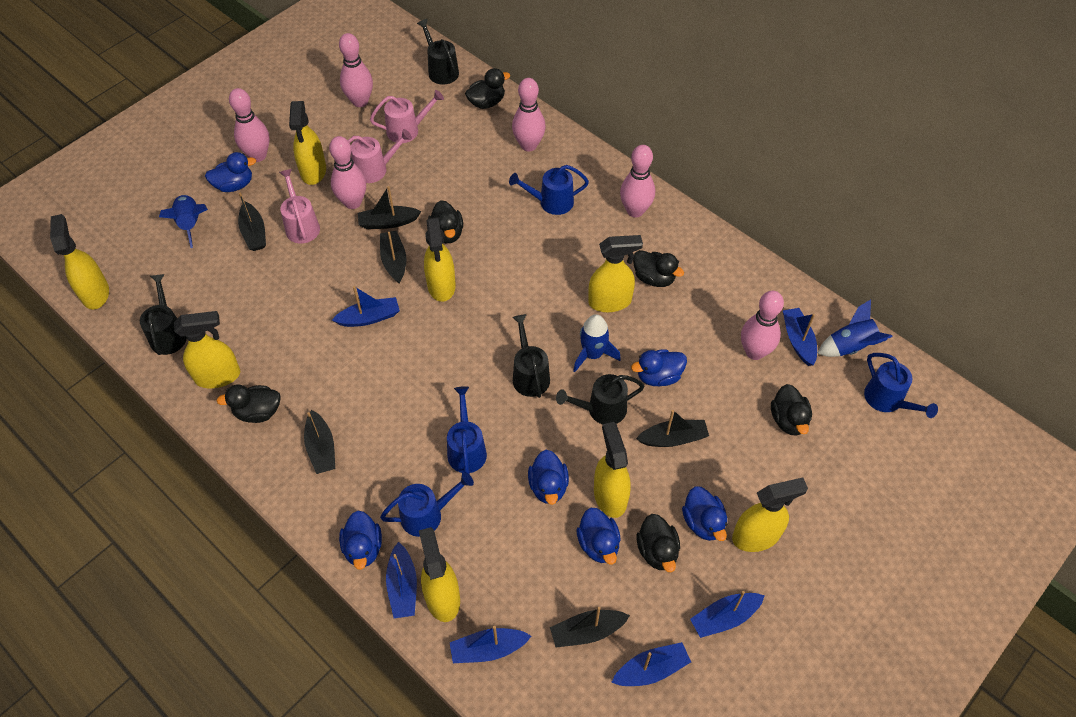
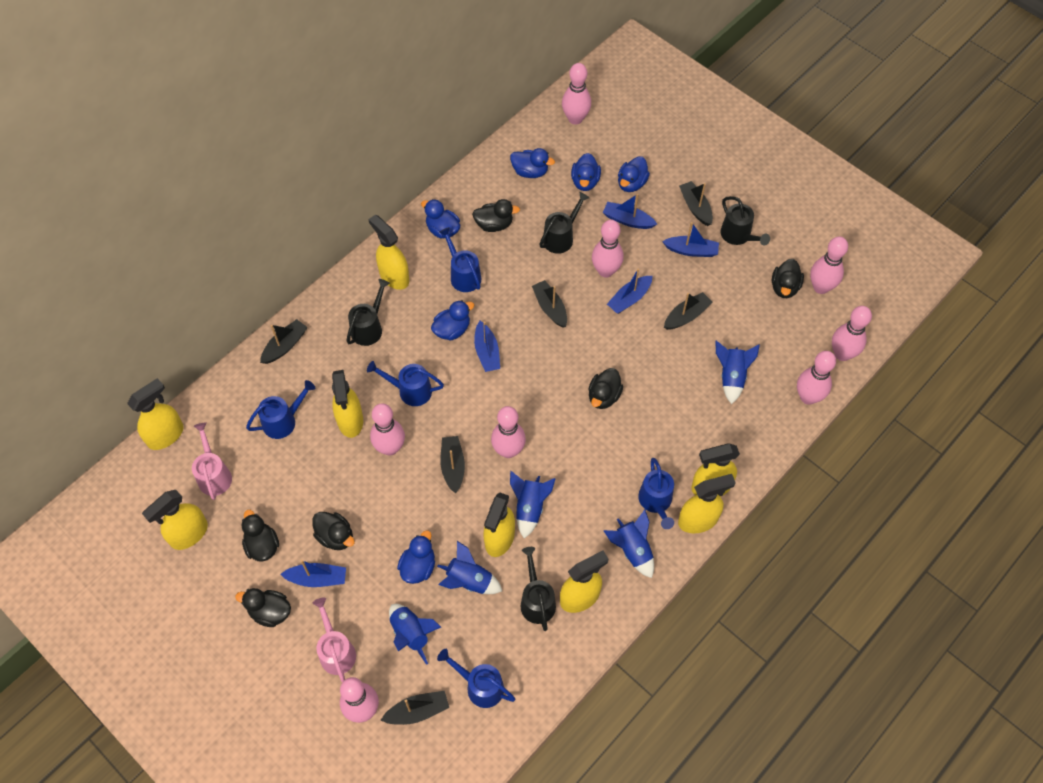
blue boat: [332,286,400,327] [386,542,417,618] [450,626,531,663] [611,642,691,686] [690,591,765,638] [783,308,817,366] = 6 -> [280,560,346,587] [474,321,500,372] [603,194,657,229] [607,269,652,314] [662,222,719,257] = 5
blue rocket: [159,195,208,248] [573,314,621,372] [817,299,892,357] = 3 -> [389,604,441,665] [437,541,502,594] [510,471,556,538] [604,510,654,578] [716,341,760,404] = 5
blue watering can: [380,472,474,537] [447,386,487,475] [509,165,589,215] [864,353,938,418] = 4 -> [246,380,315,439] [367,361,444,406] [437,649,516,708] [439,227,481,292] [638,458,674,529] = 5
pink bowling pin: [229,88,270,162] [329,136,366,209] [339,33,373,107] [512,78,546,151] [620,145,655,218] [741,291,784,360] = 6 -> [340,677,379,723] [370,403,405,456] [491,406,526,458] [562,63,591,125] [592,220,623,278] [797,351,836,405] [810,237,848,294] [832,306,872,361] = 8
pink watering can: [279,169,320,244] [348,129,412,183] [370,90,444,143] = 3 -> [192,423,232,500] [313,598,356,682] = 2

